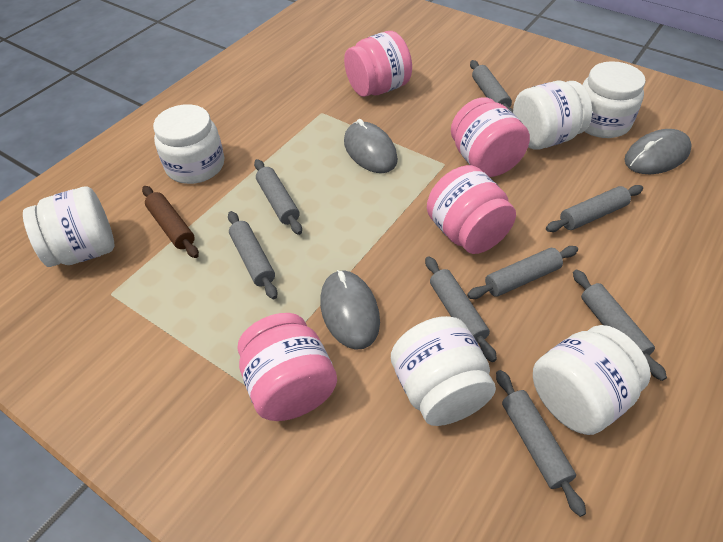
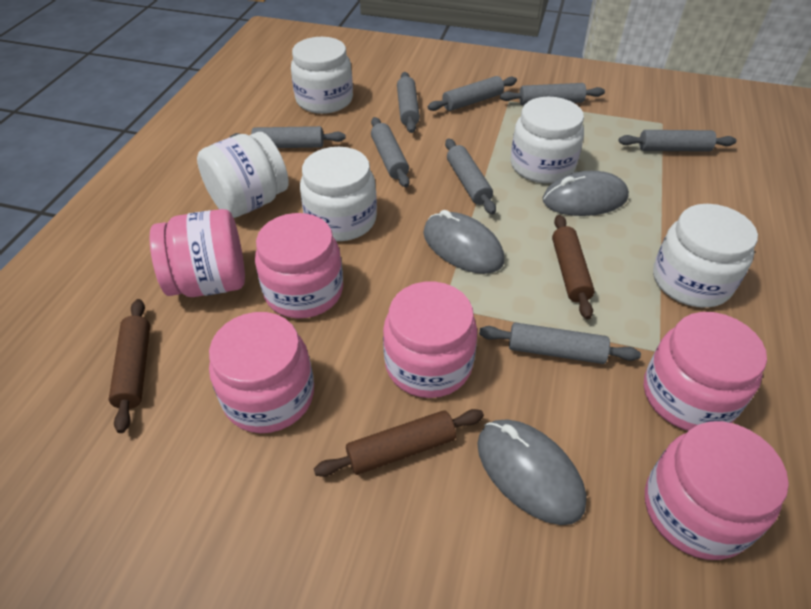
brown rolling pin: [142,186,199,258] = 1 -> [109,299,150,433] [314,409,484,477] [552,215,595,319] = 3
pink jar: [237,313,337,421] [344,31,412,97] [427,165,516,254] [451,97,530,177] = 4 -> [149,209,245,297] [209,312,314,433] [255,213,343,318] [383,281,477,398] [644,312,767,431] [645,421,789,560] = 6
white jar: [23,187,115,267] [153,104,224,184] [391,316,496,426] [513,81,592,150] [533,325,651,435] [582,61,646,138] = 6 -> [197,132,289,218] [291,37,353,114] [300,147,377,241] [510,97,584,183] [653,204,758,308] = 5

